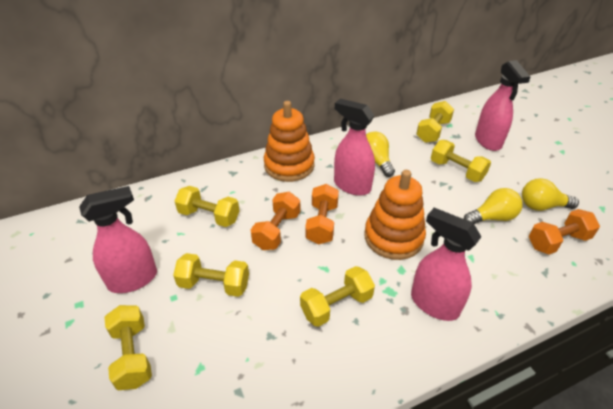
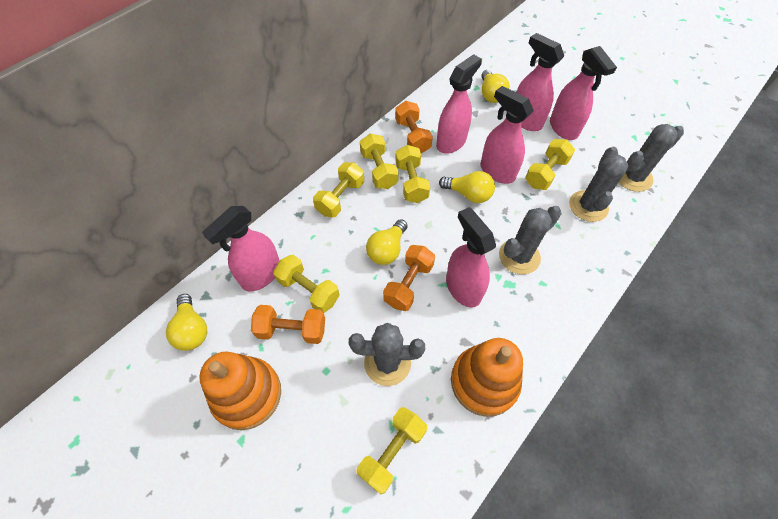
grey cactus: none = 0 -> [349,323,425,386] [499,206,562,274] [569,147,628,222] [619,124,684,192] = 4
pink spray bottle: [79,186,157,293] [334,99,375,196] [411,208,481,321] [475,60,530,151] = 4 -> [202,206,280,292] [436,54,482,154] [446,207,496,307] [480,86,534,184] [516,33,564,131] [550,46,617,140] = 6
yellow light bulb: [366,132,395,177] [464,188,523,224] [522,178,579,211] = 3 -> [166,294,207,351] [366,219,407,265] [439,171,495,203] [481,70,510,103] = 4

